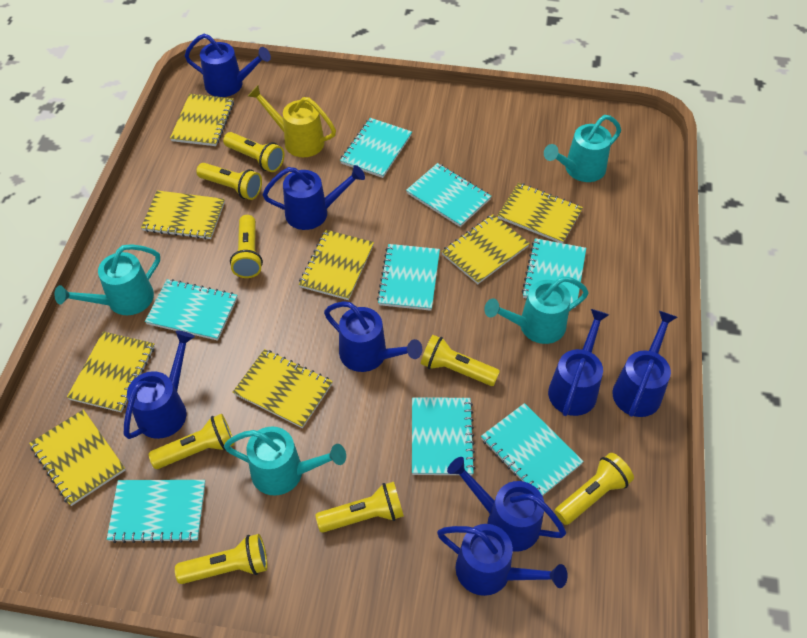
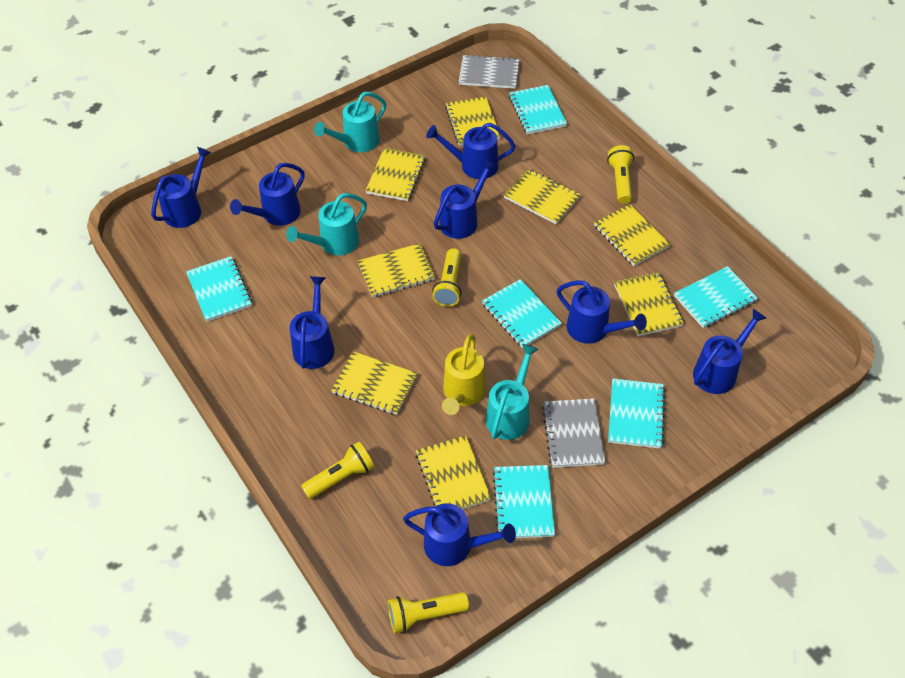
grey notebook: none = 0 -> [459,54,519,89] [542,398,605,468] = 2
turquoise notebook: [107,480,206,543] [145,279,237,341] [340,118,412,178] [377,244,440,311] [406,163,491,227] [412,397,475,475] [481,403,584,496] [522,238,586,308] = 8 -> [186,256,252,322] [482,279,562,348] [492,465,555,539] [509,85,567,134] [608,379,665,449] [674,266,758,328] = 6
turquoise watering can: [55,244,160,315] [224,427,346,496] [484,276,589,344] [544,115,621,182] = 4 -> [286,193,367,256] [314,92,386,152] [486,344,538,440] = 3
yellow flashlight: [148,414,235,469] [175,534,268,584] [196,163,262,200] [223,132,285,172] [230,215,263,278] [316,482,404,533] [421,335,500,386] [554,453,634,525] = 8 -> [301,442,375,499] [388,592,469,633] [432,248,462,307] [607,145,634,204] = 4

